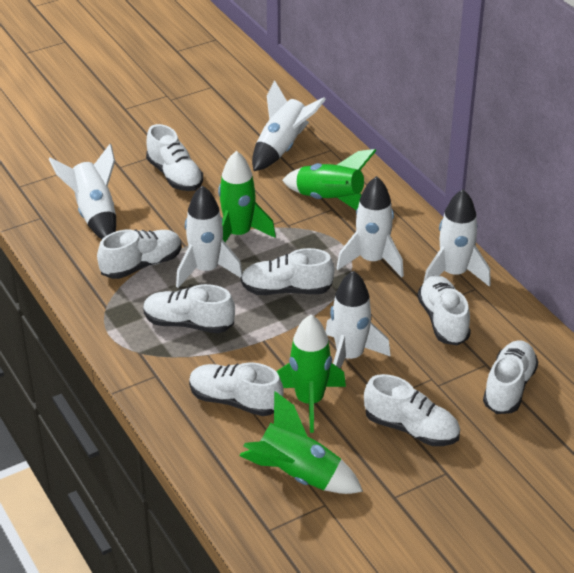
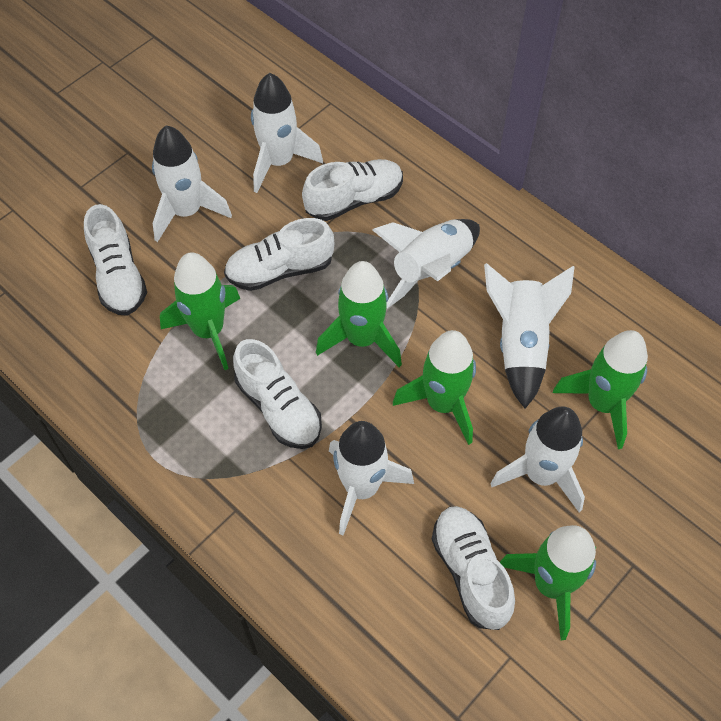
green rocket: [218,151,276,242] [239,391,363,494] [276,315,346,433] [282,149,377,210] = 4 -> [160,252,240,370] [316,261,402,367] [393,330,476,445] [500,525,596,640] [553,330,648,449] = 5
white shoe: [97,229,182,279] [143,284,235,333] [146,124,203,191] [189,362,284,416] [241,248,334,295] [364,374,460,446] [417,275,471,345] [483,340,538,414] = 8 -> [84,204,147,316] [224,218,334,291] [233,339,322,449] [302,159,403,221] [432,506,515,630] = 5

